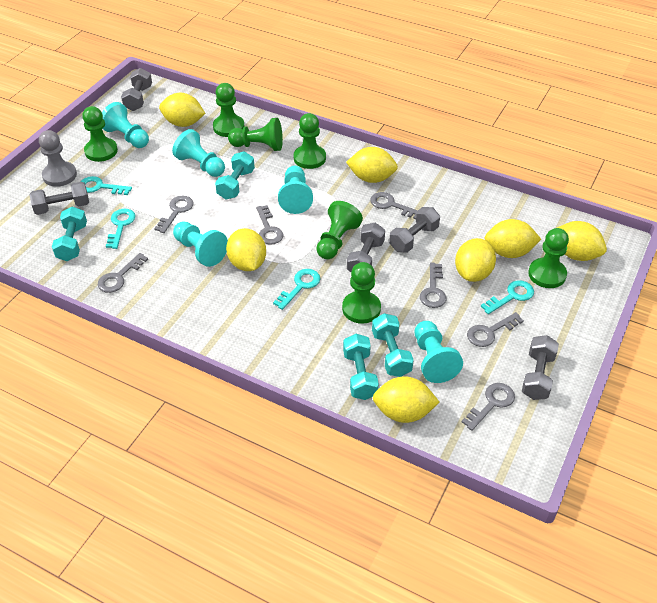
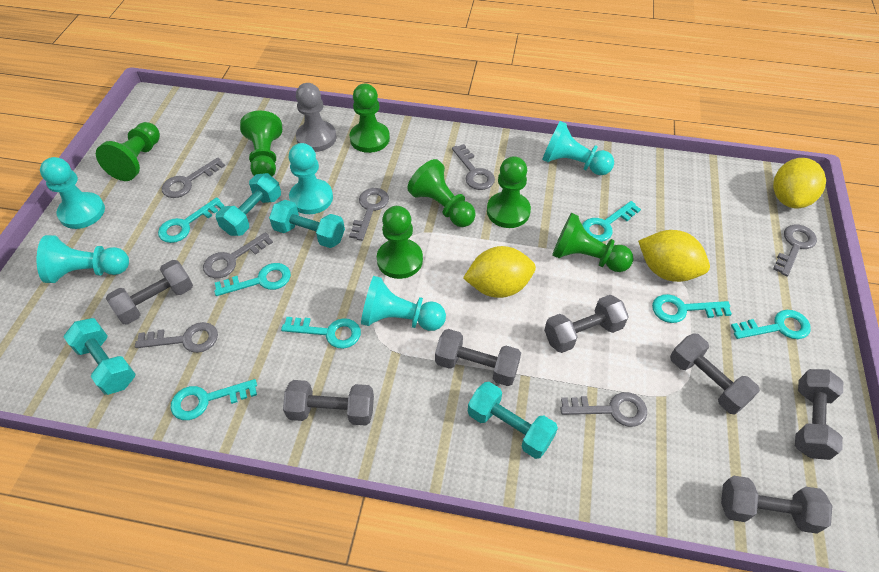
grey dumbbell: [30,182,89,215] [121,68,152,111] [347,223,385,272] [389,207,440,253] [522,335,559,400] = 5 -> [106,260,193,325] [283,380,374,426] [435,329,521,386] [544,295,629,353] [670,333,760,415] [721,476,832,534] [795,369,843,460] = 7
turquoise key: [81,176,132,195] [106,209,135,249] [273,269,320,310] [481,280,534,314] = 4 -> [158,197,224,243] [171,379,257,420] [214,263,291,296] [281,317,361,349] [582,201,641,242] [652,294,732,323] [731,310,811,339] = 7
yellow lemon: [159,93,205,127] [226,228,266,271] [346,147,398,183] [373,376,439,423] [455,238,496,282] [484,219,541,258] [557,221,607,261] = 7 -> [463,246,536,298] [638,230,710,282] [773,158,826,208] = 3

